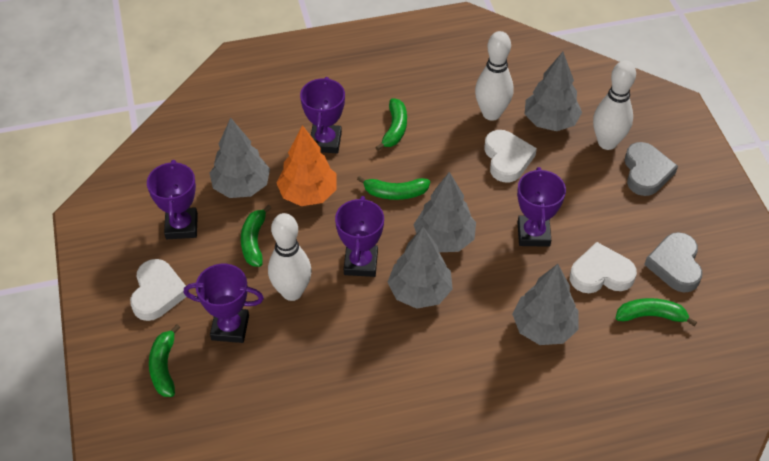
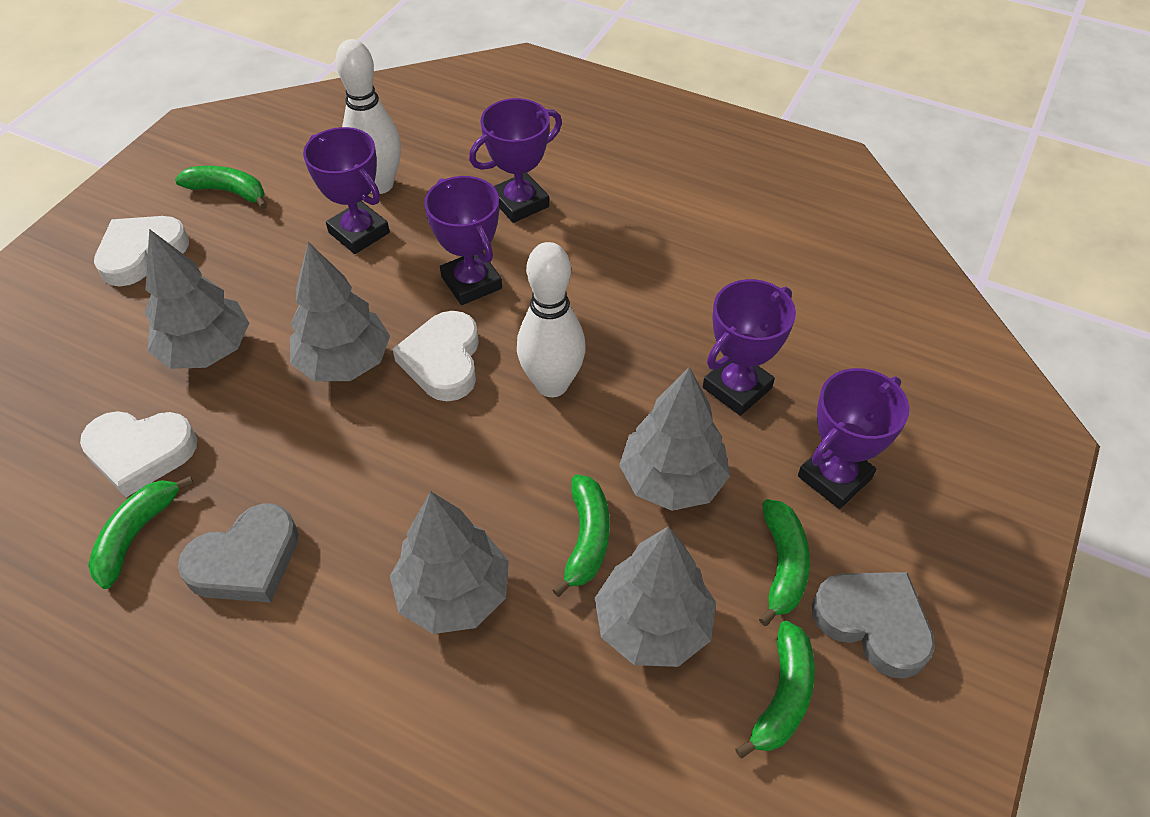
orange tree: [276,125,337,206] = 1 -> none = 0
white bowling pin: [268,213,312,301] [475,31,513,121] [593,61,636,150] = 3 -> [336,39,401,194] [517,242,586,397] = 2

